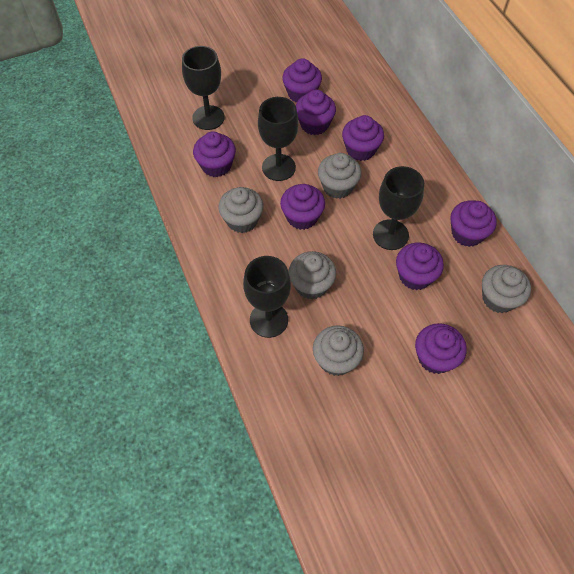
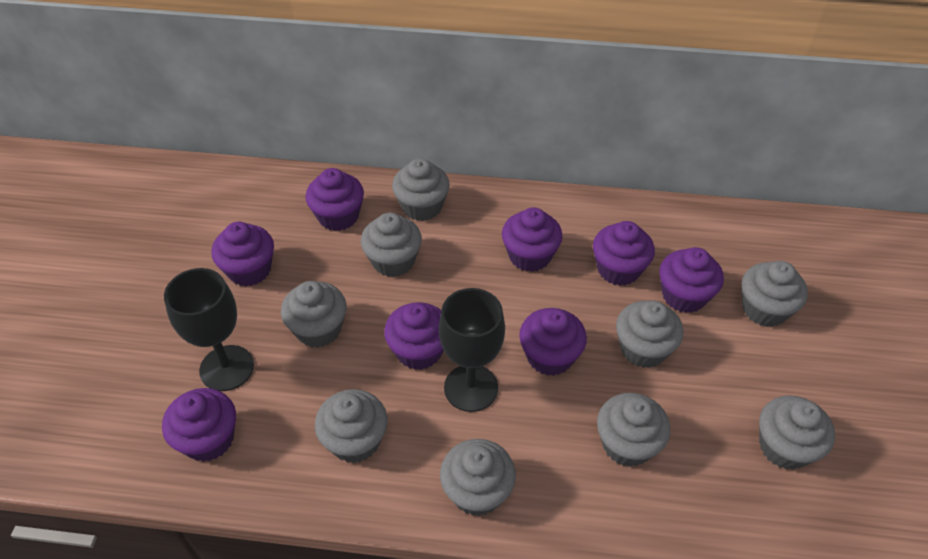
black goblet: [182,46,225,130] [243,256,291,338] [258,97,298,181] [373,166,424,250] = 4 -> [164,268,254,391] [439,288,505,412] = 2
grey cupcake: [218,187,263,233] [288,251,336,299] [313,325,364,376] [318,153,361,199] [482,265,531,313] = 5 -> [281,281,346,348] [315,389,388,463] [361,213,422,277] [392,158,450,221] [440,439,516,516] [597,393,670,467] [616,301,683,368] [742,261,808,327] [759,395,835,470] = 9

